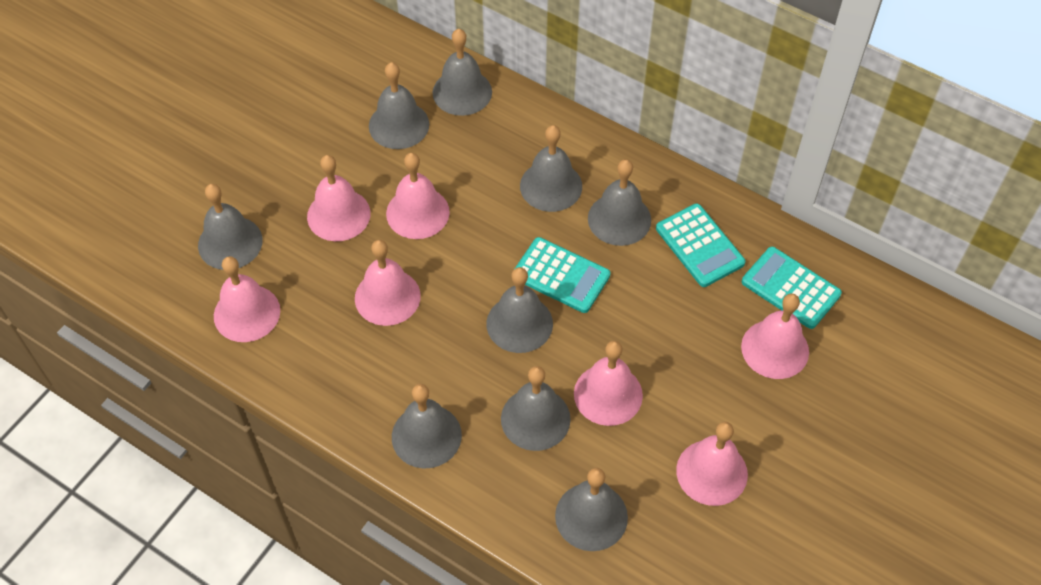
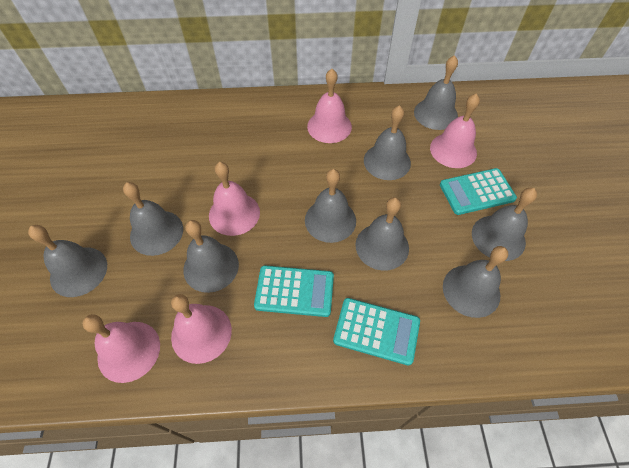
pink bell: [214,256,280,342] [307,155,371,241] [355,240,421,326] [386,153,450,239] [574,341,643,426] [676,422,748,506] [741,294,809,379] = 7 -> [82,314,160,383] [171,294,232,364] [209,162,260,236] [307,69,352,143] [430,93,480,168] = 5

